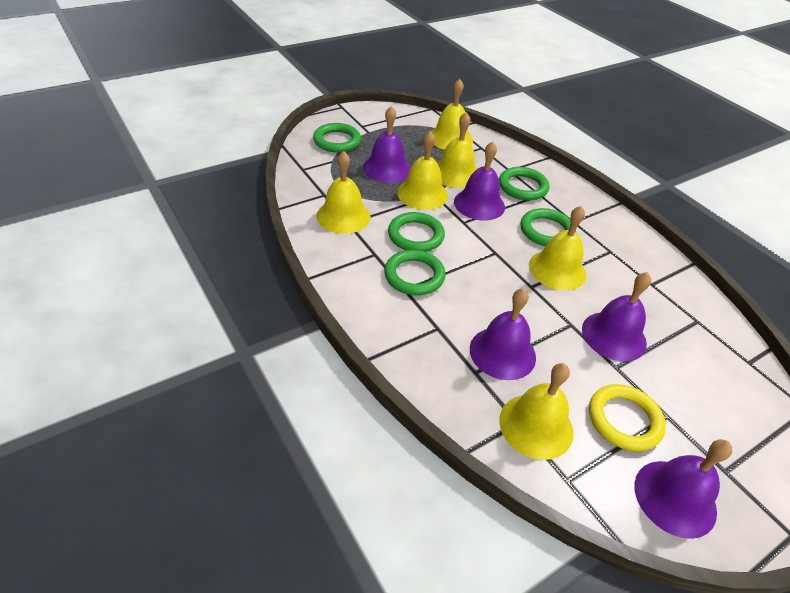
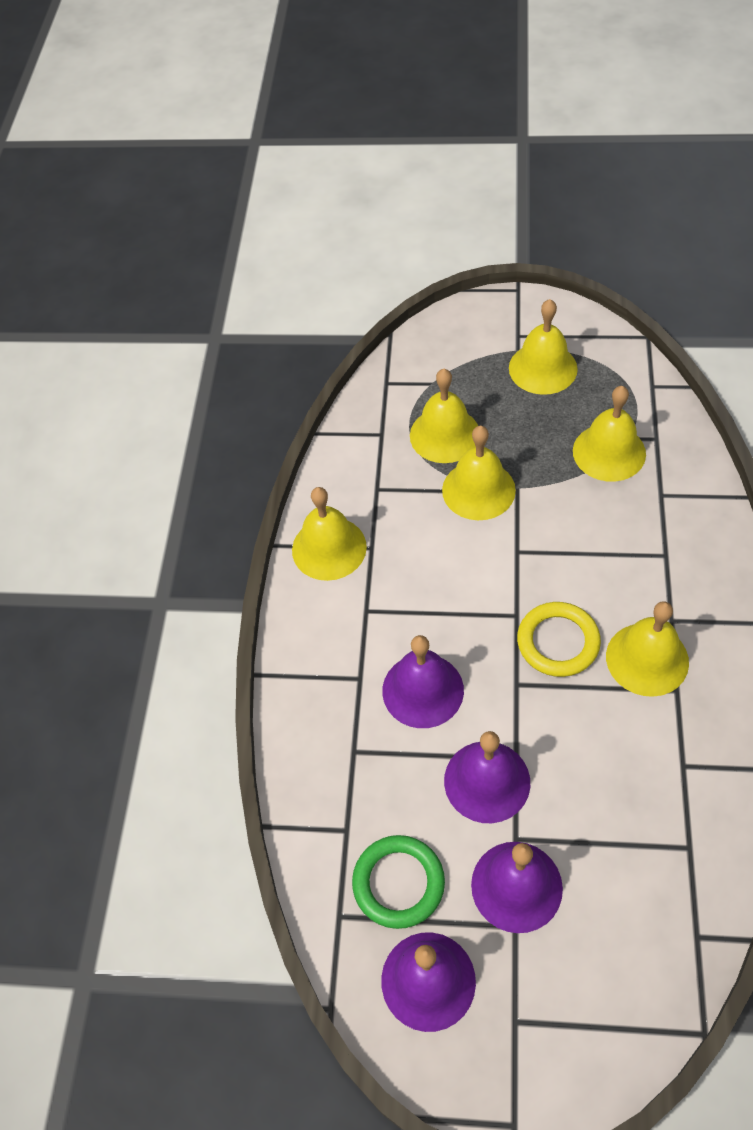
green ring: [313,123,361,153] [384,250,446,295] [388,212,445,252] [499,167,550,201] [520,208,576,246] = 5 -> [352,835,445,929] = 1
purple bell: [363,106,411,183] [454,141,505,221] [470,288,536,380] [582,272,651,361] [634,439,732,539] = 5 -> [381,932,476,1032] [382,635,464,728] [444,731,530,823] [471,842,563,933] = 4

